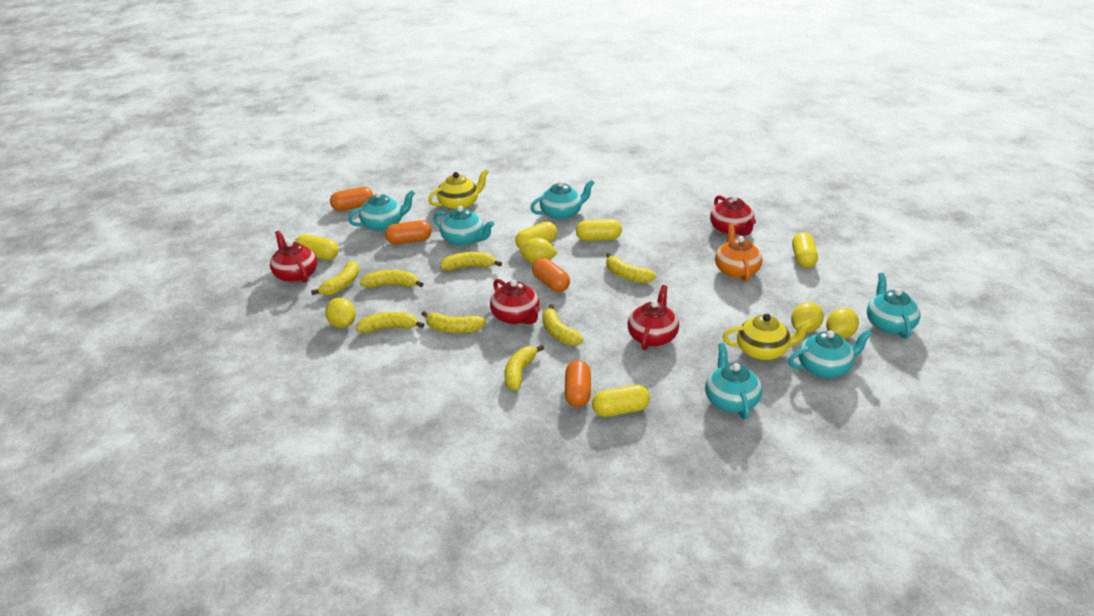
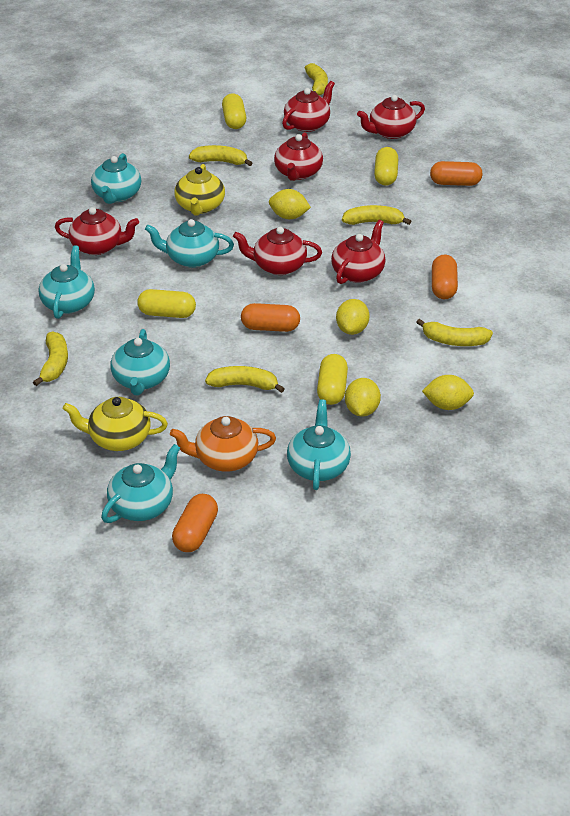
red teapot: [270,231,317,283] [490,279,540,325] [627,285,679,350] [710,195,756,236] = 4 -> [55,207,139,255] [233,227,322,275] [274,132,323,181] [282,81,335,132] [331,220,385,284] [357,95,425,139] = 6
yellow banana: [311,261,359,295] [356,312,425,333] [360,270,423,288] [422,311,486,333] [440,252,502,271] [504,345,544,391] [542,304,583,345] [606,253,656,283] = 8 -> [33,331,68,386] [189,145,252,166] [205,366,285,393] [305,63,328,96] [342,205,411,225] [416,319,493,346] = 6
yellow capsule: [295,235,339,260] [515,222,557,249] [576,219,622,241] [592,385,650,417] [792,232,818,268] = 5 -> [137,289,196,318] [222,93,247,129] [317,354,348,405] [374,147,398,186] = 4

